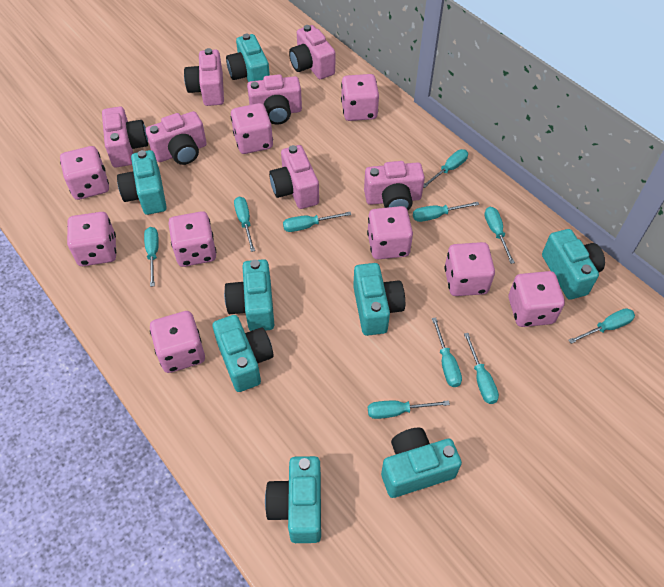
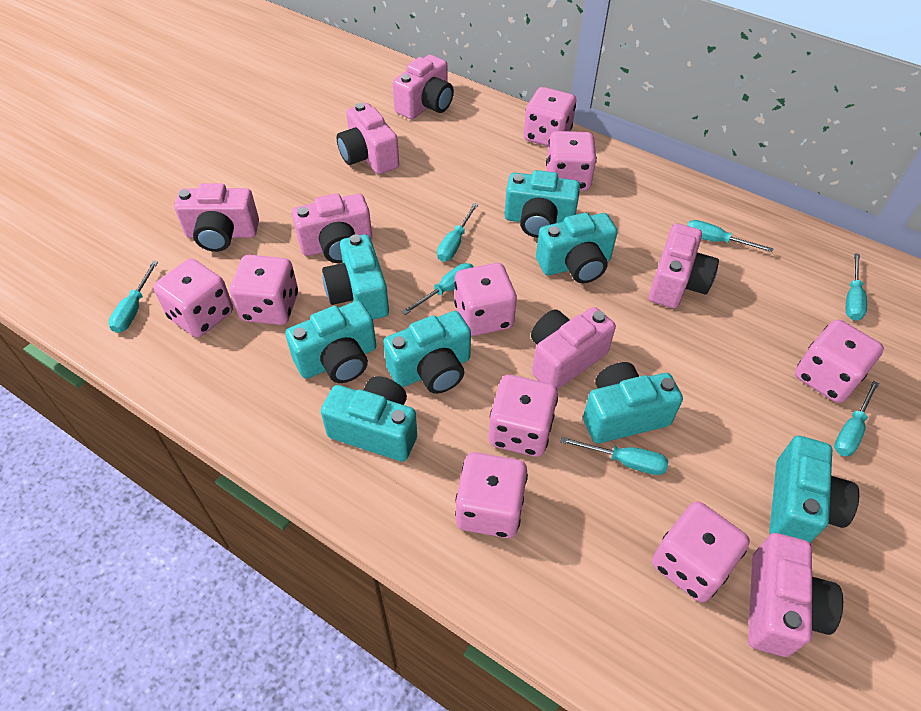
turquoise screwdriver: [144,227,159,287] [234,197,255,252] [283,212,351,232] [368,400,450,419] [413,202,479,222] [423,149,468,188] [432,317,462,387] [464,333,499,404] [484,207,515,264] [568,308,635,344] = 10 -> [109,261,158,333] [401,263,473,315] [437,203,478,262] [560,437,668,475] [688,220,773,252] [834,380,879,457] [846,253,867,321] = 7

